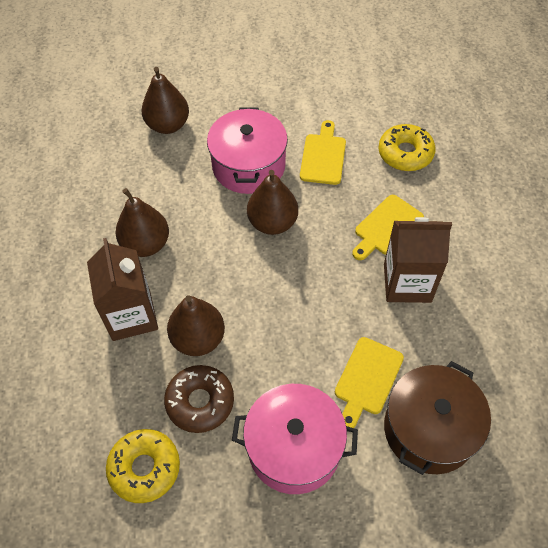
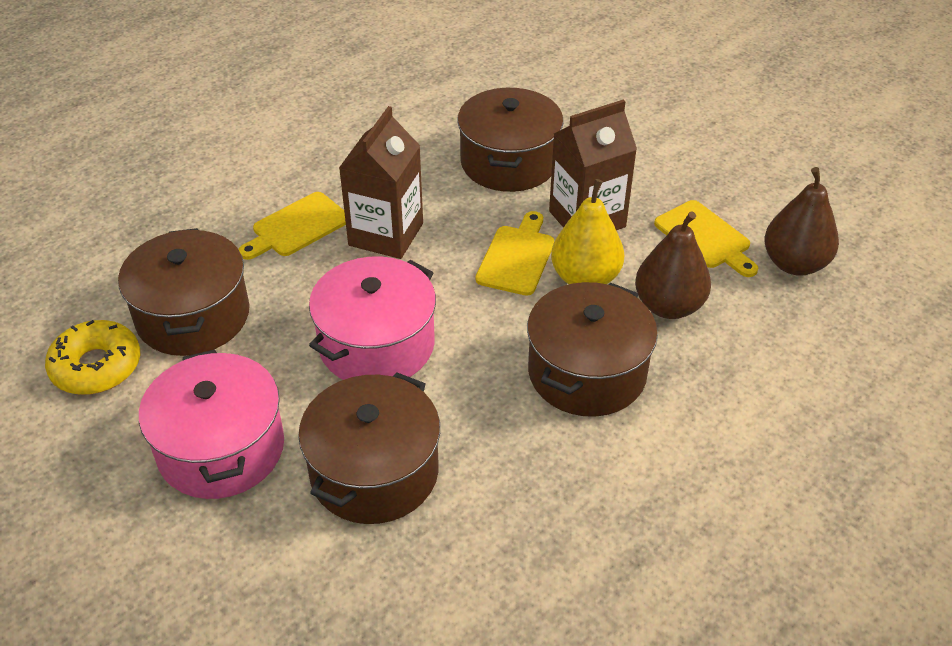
brown donut: [164,365,234,433] = 1 -> none = 0
brown pear: [116,188,169,257] [142,67,189,134] [167,295,225,356] [247,170,298,235] = 4 -> [635,211,711,319] [764,167,839,276] = 2
brown pot: [384,361,491,475] = 1 -> [118,228,250,356] [298,372,440,524] [457,88,563,192] [527,282,658,417] = 4
yellow donut: [106,429,180,503] [378,124,436,171] = 2 -> [45,320,140,395] = 1
yellow pear: none = 0 -> [551,179,624,284] = 1

